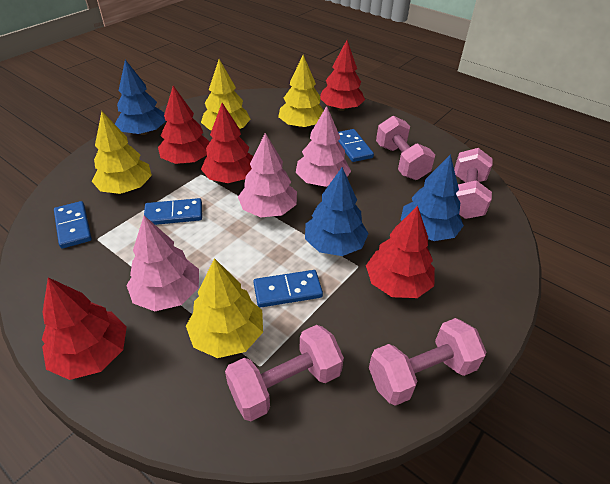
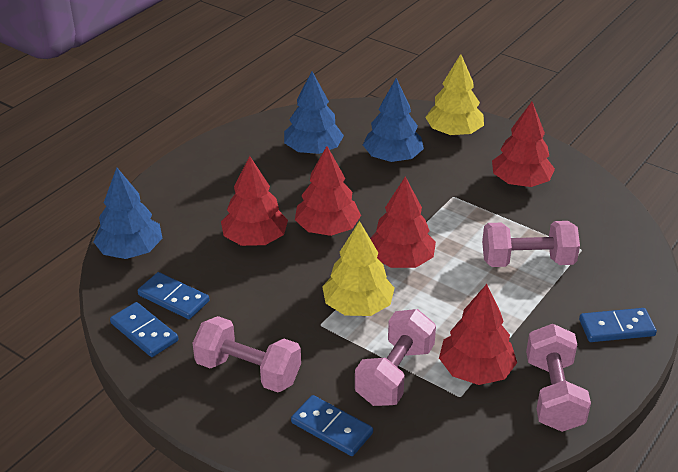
pink tree: [126,216,199,311] [238,133,297,217] [296,106,351,187] = 3 -> none = 0
yellow tree: [92,111,152,194] [186,258,263,358] [201,59,251,130] [278,55,324,128] = 4 -> [322,221,395,316] [425,54,484,136] = 2

